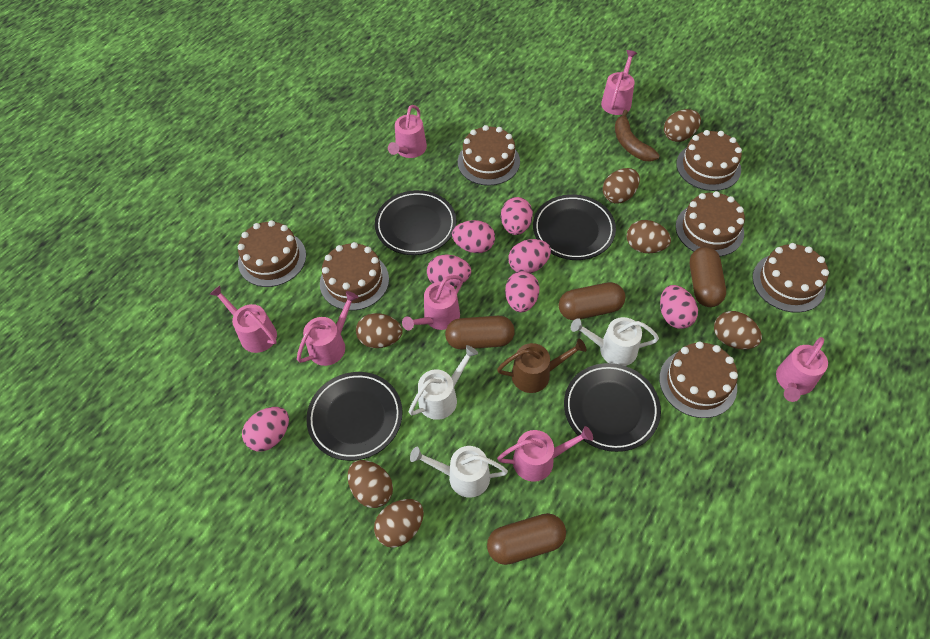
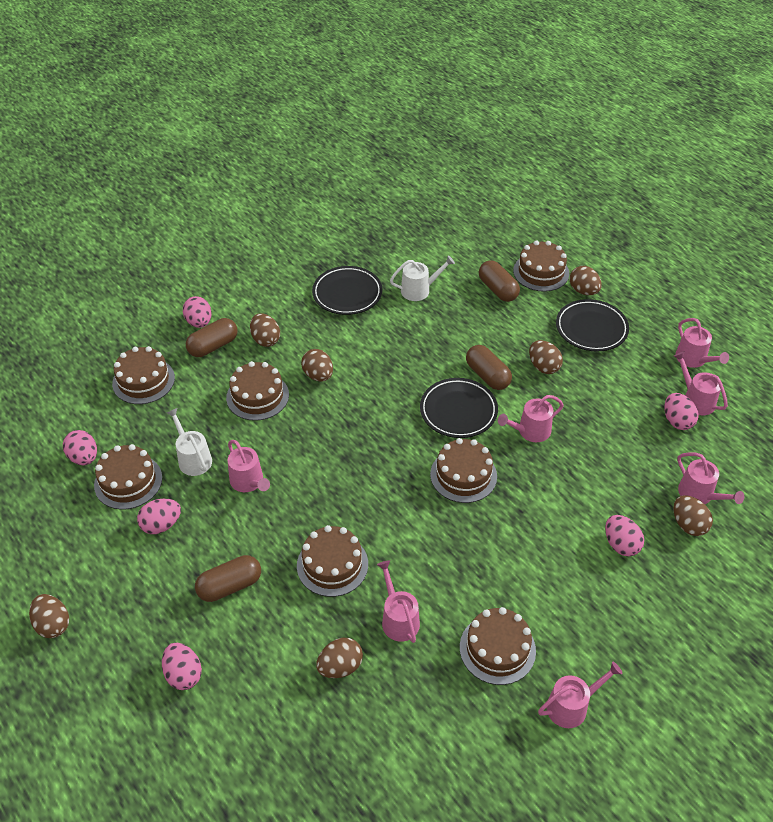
black plate: [306,372,403,461] [375,190,456,255] [533,194,616,260] [564,363,661,452] = 4 -> [312,266,382,315] [420,378,498,438] [556,299,629,352] = 3
brown banana: [615,110,660,162] = 1 -> none = 0
brown watering can: [497,339,587,393] = 1 -> none = 0
pink egg: [242,407,289,451] [427,255,471,287] [452,220,495,253] [501,197,533,235] [505,271,539,312] [508,239,551,273] [660,285,698,329] = 7 -> [63,430,97,465] [137,499,181,534] [162,643,202,690] [183,296,212,328] [605,515,644,556] [664,393,698,430] = 6
white watering can: [409,345,478,420] [410,446,508,498] [571,317,659,366] = 3 -> [167,408,212,476] [390,255,455,301] = 2

